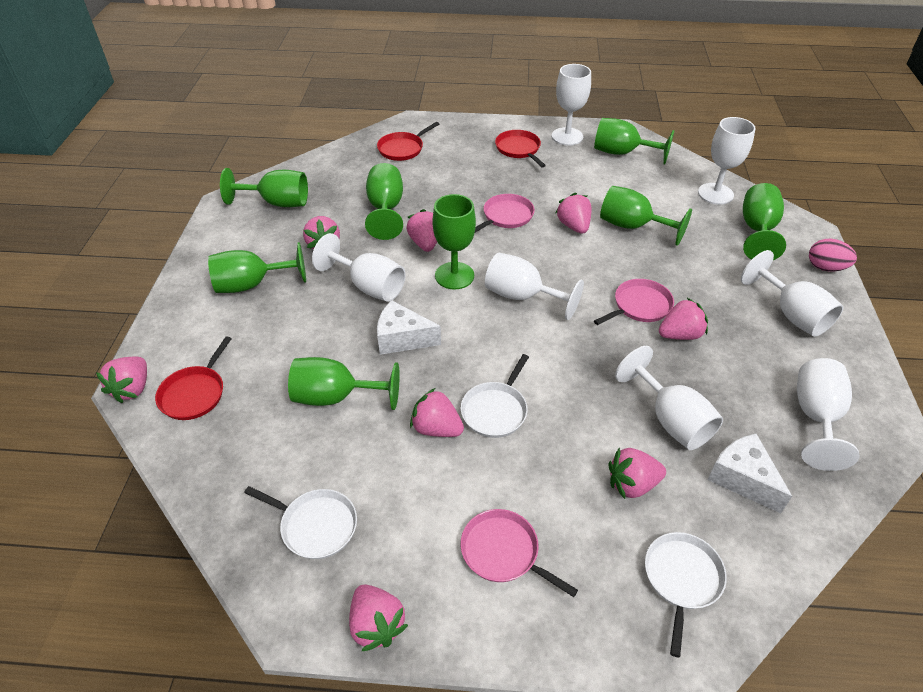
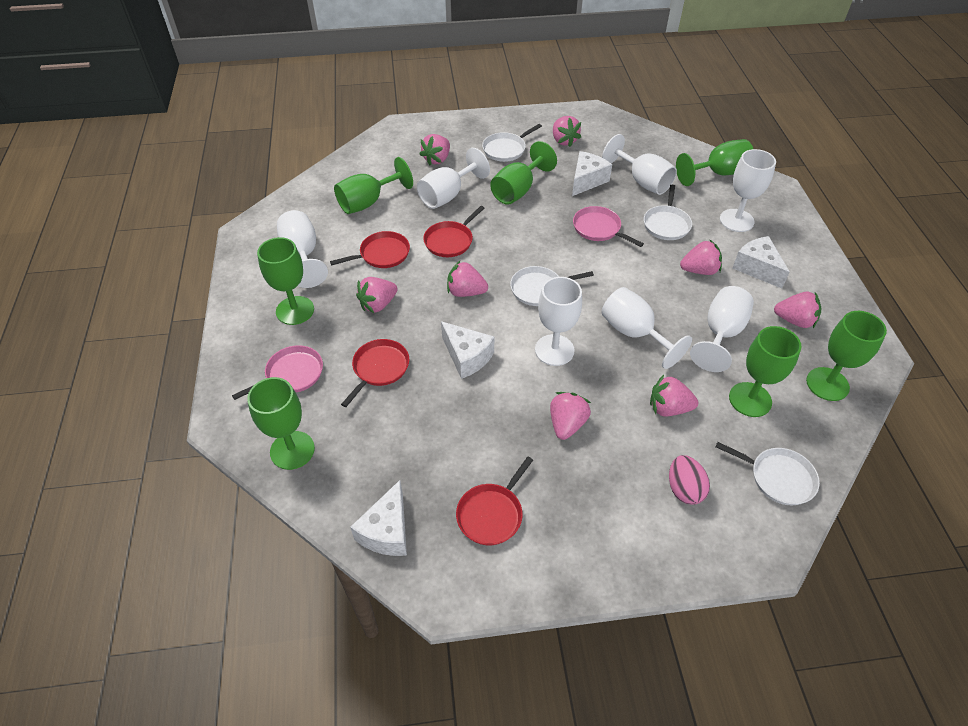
green goblet: [208,242,306,293] [220,168,308,207] [288,357,400,410] [365,163,403,240] [432,194,476,289] [594,118,675,165] [600,186,692,246] [743,183,786,260] = 8 -> [247,377,315,470] [257,237,314,325] [334,157,413,214] [490,141,557,205] [676,139,753,186] [729,326,801,417] [806,311,887,401] = 7
pink pan: [460,509,578,597] [475,194,535,233] [594,279,674,325] = 3 -> [232,345,323,400] [573,206,644,247] = 2
red pan: [155,336,232,420] [377,122,439,161] [495,130,546,167] = 3 -> [330,231,410,268] [341,339,409,407] [423,206,485,257] [456,457,533,545] = 4
white cheese: [377,300,441,355] [707,434,792,513] = 2 -> [350,480,407,556] [441,321,494,379] [572,151,612,196] [732,236,790,288] = 4
white pan: [244,486,357,559] [460,354,529,438] [645,532,727,658] = 3 -> [482,124,542,162] [510,266,594,306] [644,185,692,240] [716,442,820,505] = 4

